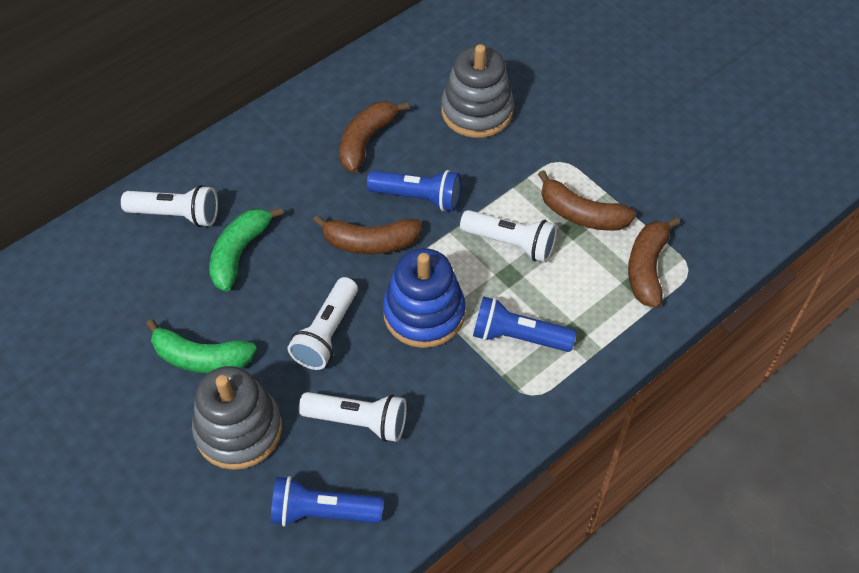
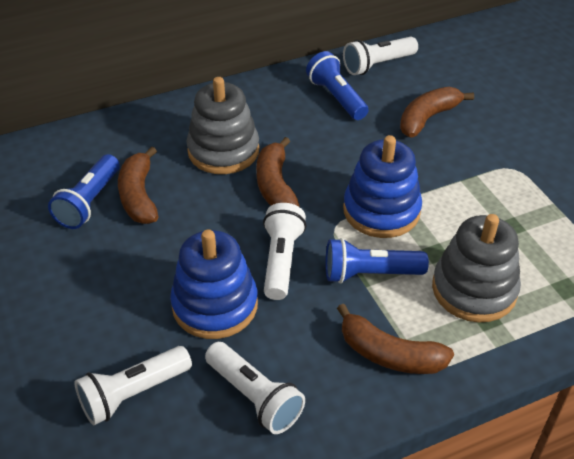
blue stacking toy: [383,248,465,348] = 1 -> [170,230,258,339] [343,135,422,238] = 2
green banana: [146,319,257,374] [210,207,283,291] = 2 -> none = 0

